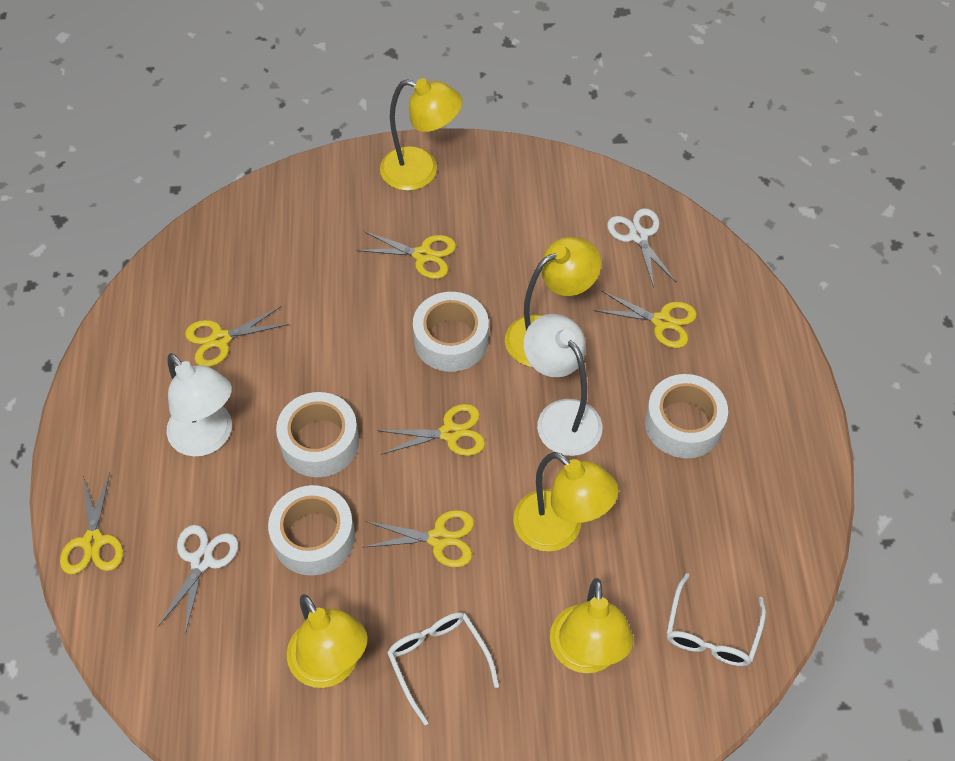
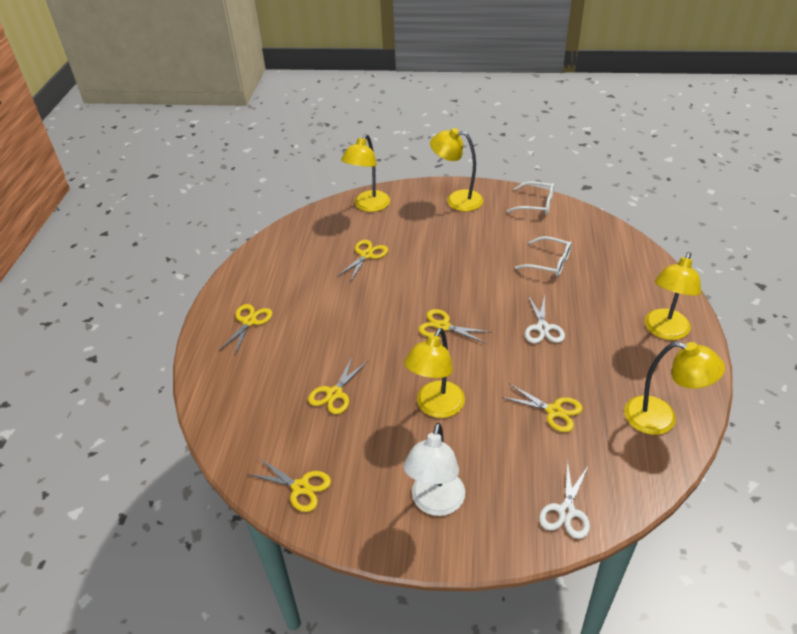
white lamp: [166,353,232,457] [524,314,602,456] = 2 -> [403,423,465,516] = 1
white tape: [268,485,355,576] [276,392,359,477] [413,292,489,372] [645,374,728,458] = 4 -> none = 0

